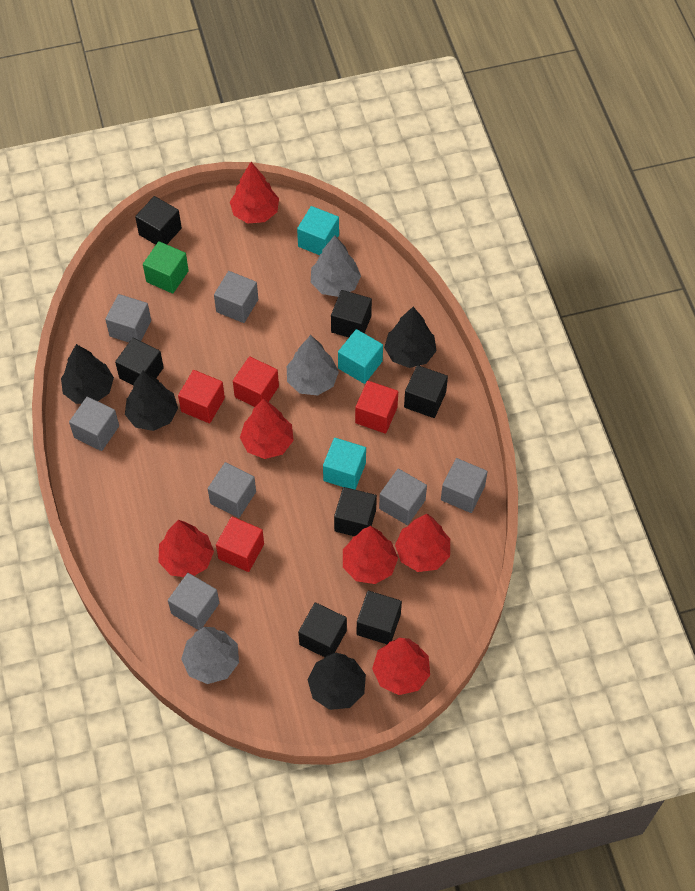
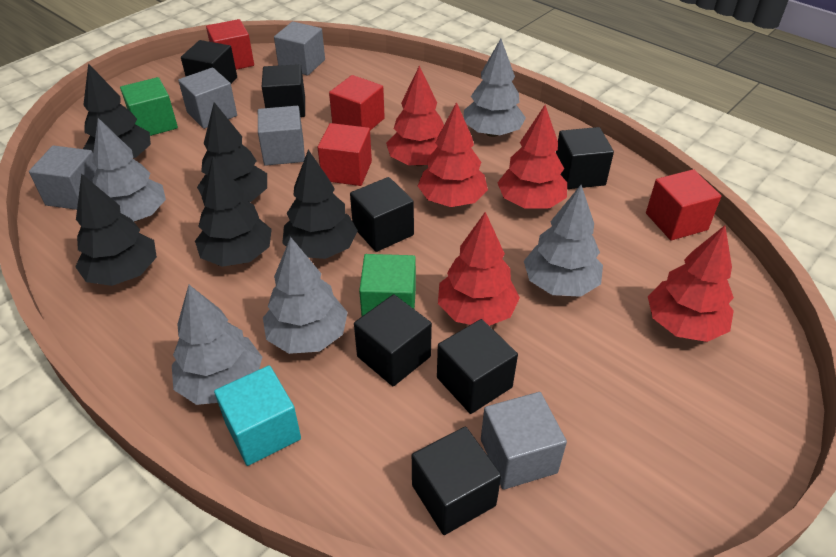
black tree: [61,344,114,404] [125,371,178,431] [308,652,366,710] [384,307,437,368] = 4 -> [75,173,157,286] [83,63,151,158] [195,157,272,267] [197,102,267,202] [282,150,358,259] = 5
green cube: [143,241,189,294] = 1 -> [120,77,178,136] [359,254,416,316] = 2
grey cube: [69,397,119,451] [105,294,151,342] [168,573,219,630] [208,462,256,518] [214,271,258,323] [379,469,427,525] [441,458,488,513] = 7 -> [29,145,97,210] [178,68,237,129] [258,106,305,166] [274,22,325,75] [481,392,567,490] = 5
grey tree: [181,627,239,684] [287,335,339,396] [311,235,361,297] = 3 -> [92,118,166,222] [172,285,262,405] [263,237,348,354] [464,39,526,137] [524,185,603,297] = 5
red tree: [159,520,214,577] [230,162,279,223] [240,399,294,459] [343,526,398,584] [372,638,430,695] [395,514,450,572] = 6 -> [386,66,444,166] [418,102,488,207] [438,212,520,326] [497,105,567,208] [648,225,734,342] = 5
turquoise cube: [297,206,339,255] [323,438,366,490] [338,329,383,384] = 3 -> [214,365,301,466] = 1

